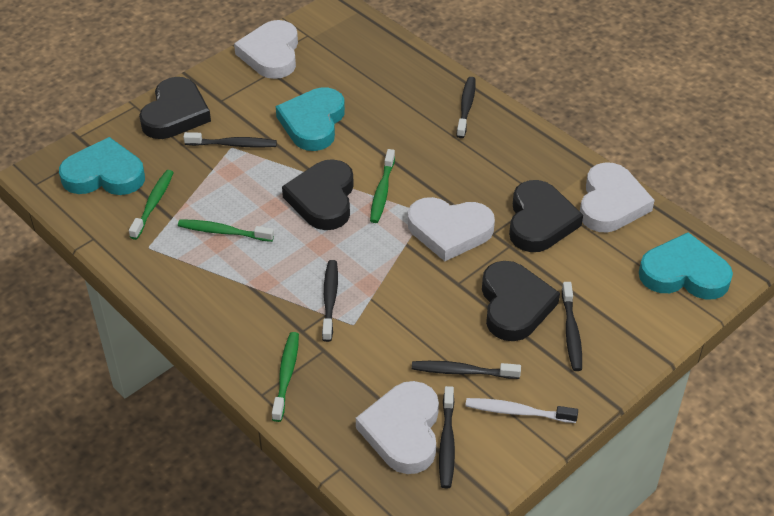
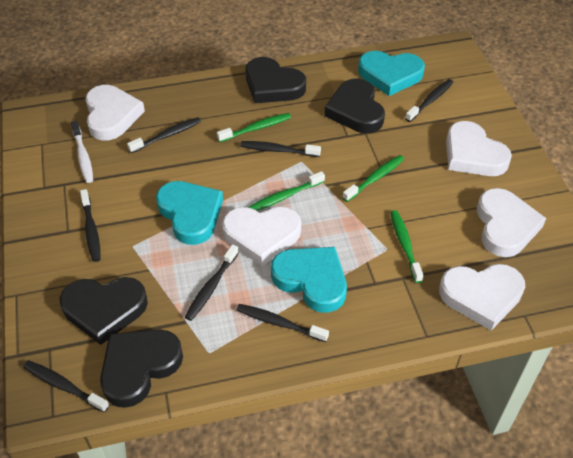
black toothbrush: [184,132,277,148] [322,260,338,342] [412,361,521,379] [439,386,455,488] [457,77,475,138] [562,282,582,371] = 6 -> [23,360,109,413] [80,189,101,262] [127,117,201,153] [185,244,239,321] [236,304,329,342] [240,141,321,157] [405,79,453,122] = 7
white heart: [234,20,298,79] [356,381,439,474] [408,197,495,261] [580,162,655,233] = 4 -> [85,85,145,140] [222,207,301,266] [439,264,525,330] [446,121,512,176] [477,188,546,257] = 5

